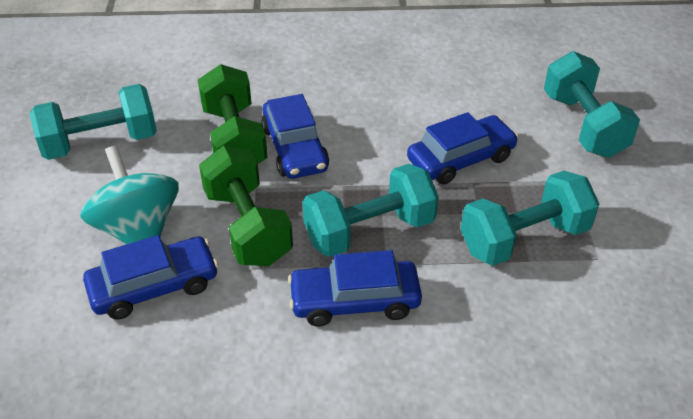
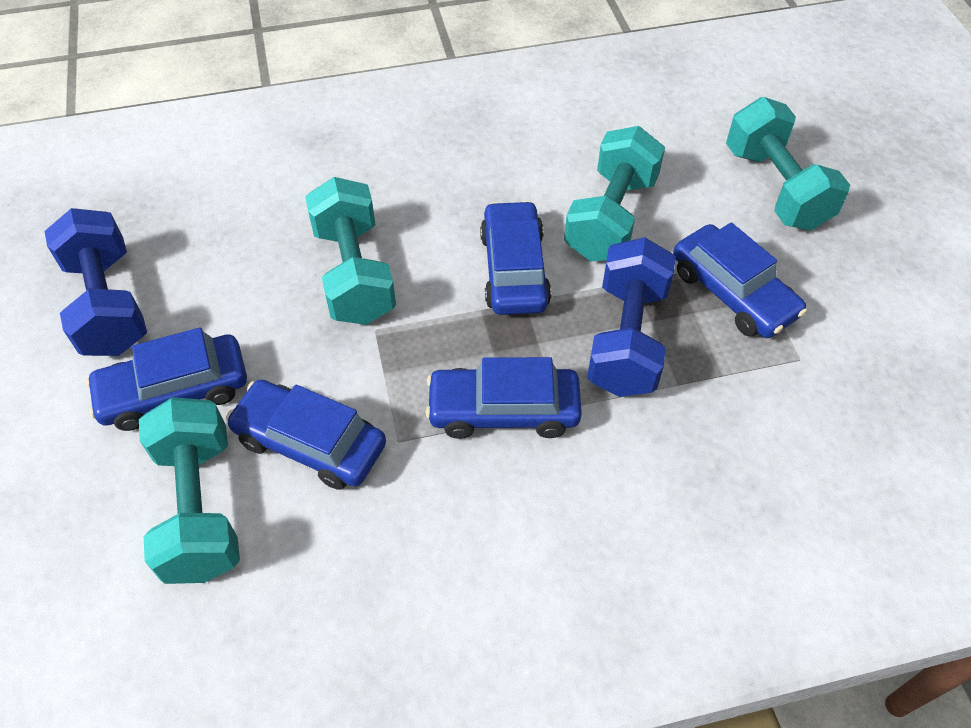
blue car: [83,235,218,320] [261,94,329,179] [288,250,422,326] [407,112,518,185] = 4 -> [85,327,247,431] [226,379,386,490] [426,357,582,439] [480,201,551,315] [673,222,807,338] = 5
blue dumbbell: none = 0 -> [44,208,147,356] [587,237,676,397] = 2
green dumbbell: [198,64,268,164] [199,146,293,266] = 2 -> none = 0
turquoise spinning top: [80,146,179,244] = 1 -> none = 0

